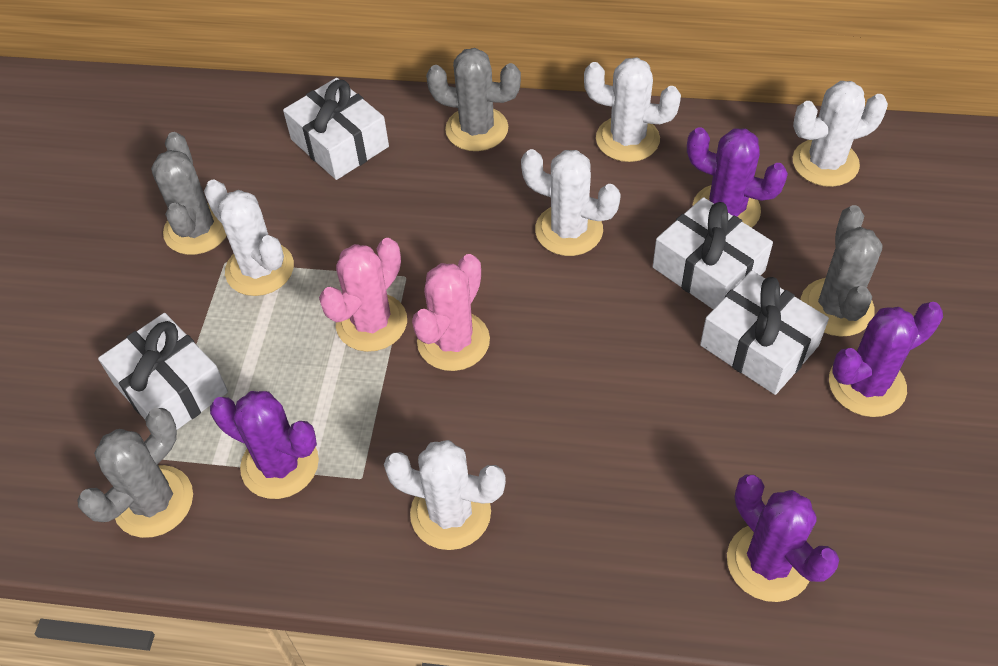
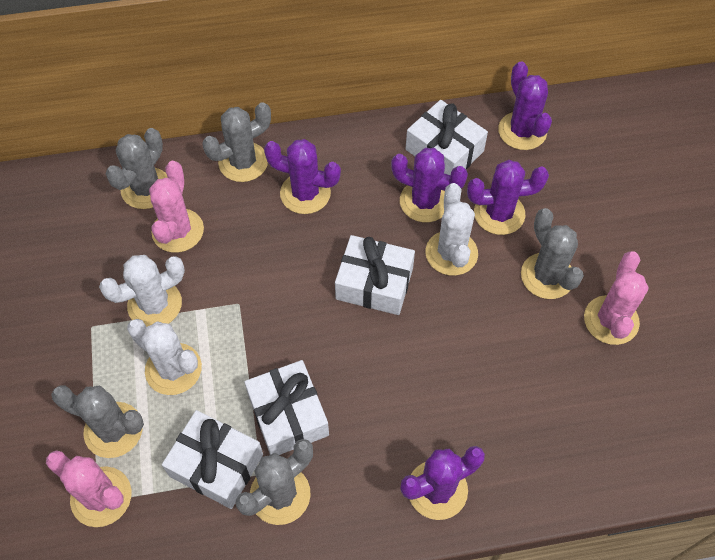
grey cactus: [77,408,193,538] [151,132,227,255] [426,48,521,151] [801,205,883,337] = 4 -> [51,385,144,458] [105,128,168,209] [202,102,271,182] [236,439,313,525] [521,208,584,299] = 5
pink cactus: [319,238,407,352] [412,254,490,371] = 2 -> [46,450,132,527] [149,161,204,253] [584,251,649,345] = 3
purple cactus: [210,391,319,499] [687,127,788,228] [727,475,839,602] [829,302,943,417] = 4 -> [264,139,341,214] [391,148,468,222] [400,446,485,520] [467,160,549,235] [498,61,552,150] = 5
white cactus: [204,180,294,296] [384,440,506,550] [521,149,621,256] [584,57,681,162] [793,81,888,187] = 5 -> [99,255,185,327] [127,319,202,395] [426,183,478,276] = 3

